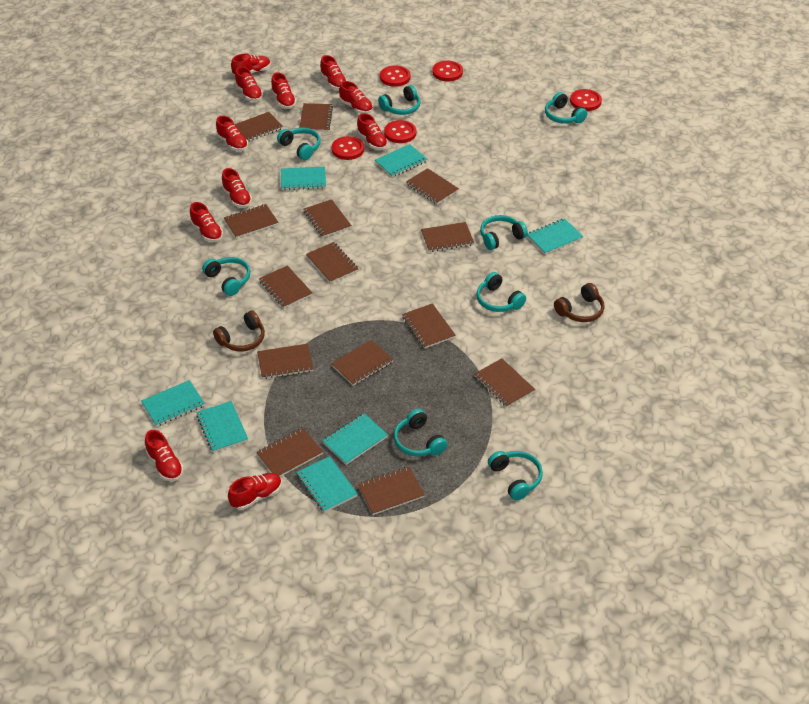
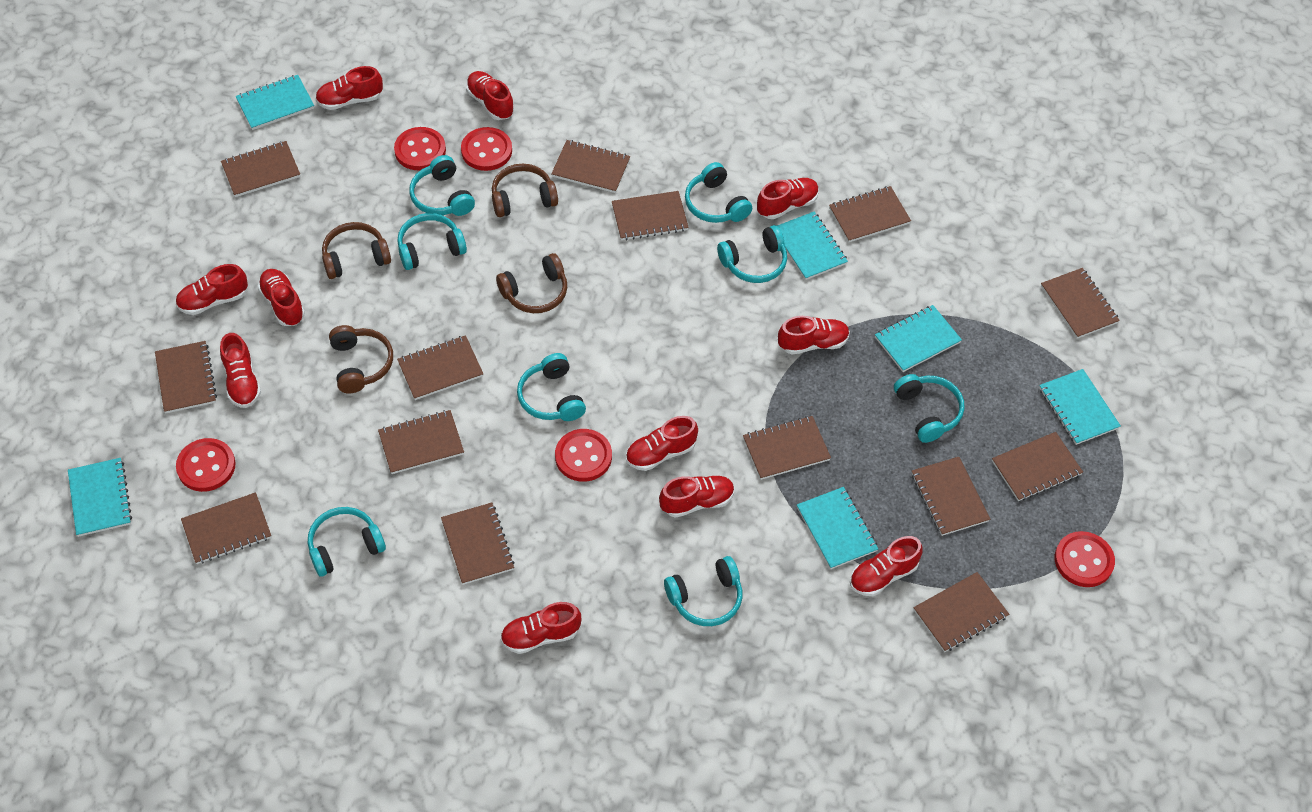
brown headphones: [213,310,265,351] [554,283,605,322] = 2 -> [322,222,391,279] [329,325,393,393] [492,164,558,217] [496,253,567,313] = 4
turquoise notebook: [141,380,205,427] [196,401,248,452] [281,166,326,190] [297,456,358,513] [322,413,388,465] [375,144,428,177] [527,218,583,255] = 7 -> [68,458,132,537] [236,75,314,130] [777,211,848,280] [797,487,878,569] [875,305,962,372] [1039,369,1121,445] = 6

